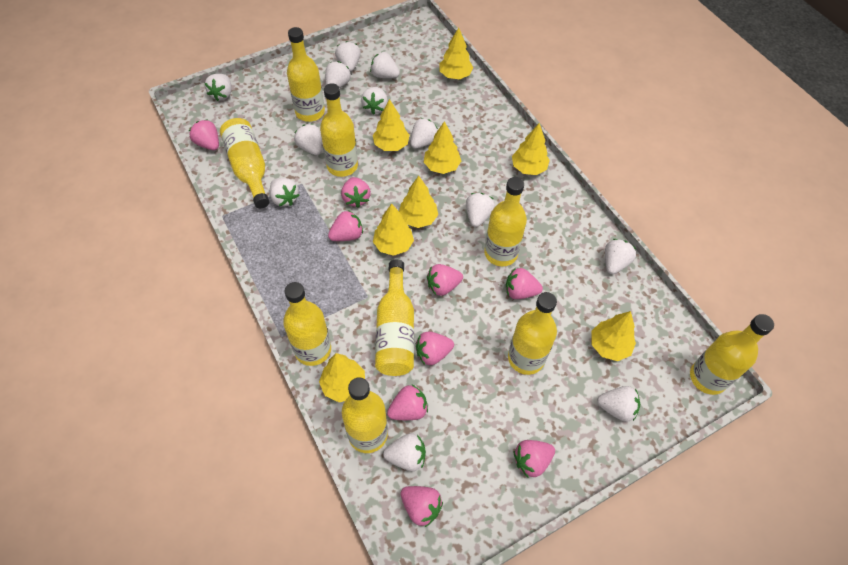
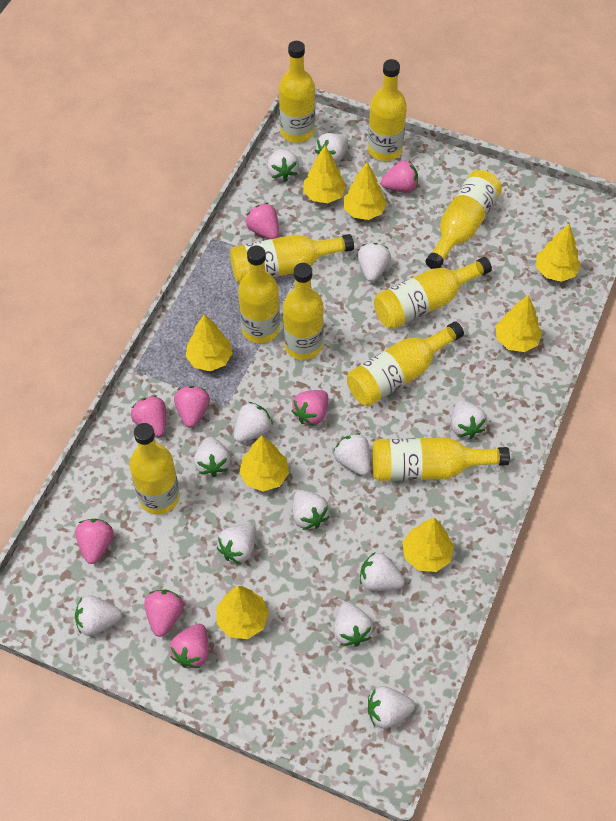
pink strawberry: [189,119,219,150] [328,210,363,241] [341,177,371,208] [387,385,428,420] [400,486,443,527] [416,331,454,365] [427,264,463,296] [506,268,543,299] [514,440,555,477] = 9 -> [75,519,114,564] [131,395,166,437] [144,590,184,637] [169,624,209,668] [174,386,210,428] [246,203,279,239] [292,390,328,426] [381,161,418,193] = 8
white strawberry: [205,74,232,101] [270,178,299,207] [294,124,322,155] [325,61,351,88] [335,41,361,72] [361,87,388,115] [370,52,400,78] [383,433,426,471] [410,118,438,149] [466,193,495,227] [597,386,640,422] [605,239,636,274] = 12 -> [75,596,122,636] [194,437,231,477] [217,524,256,564] [234,402,273,442] [267,149,299,182] [293,490,329,530] [315,133,348,164] [333,433,370,476] [334,602,373,647] [357,243,391,282] [360,552,405,591] [368,686,415,729] [451,400,487,439] = 13
yellow bottle: [220,118,269,208] [283,282,331,366] [287,27,325,122] [320,83,358,177] [342,377,388,453] [375,260,414,376] [484,177,527,266] [508,292,557,375] [690,314,774,395] = 9 -> [129,423,180,514] [230,234,354,284] [238,246,280,343] [279,41,315,143] [283,263,324,360] [347,321,464,406] [368,59,407,161] [372,437,510,481] [374,257,492,329] [426,170,502,269] = 10

